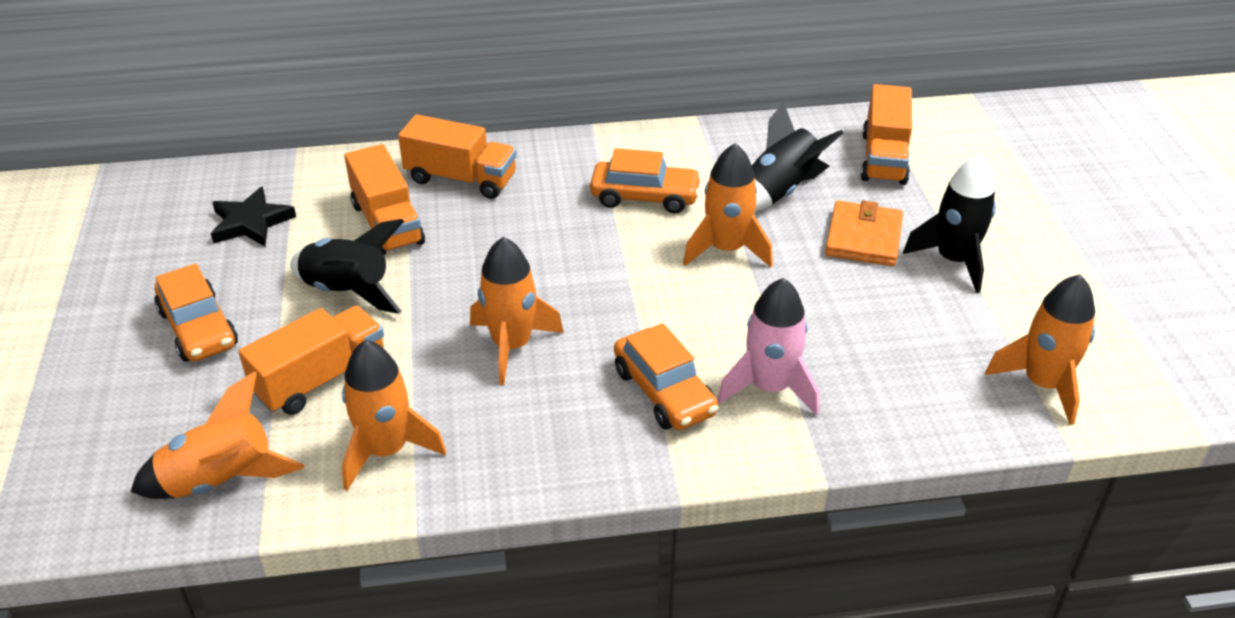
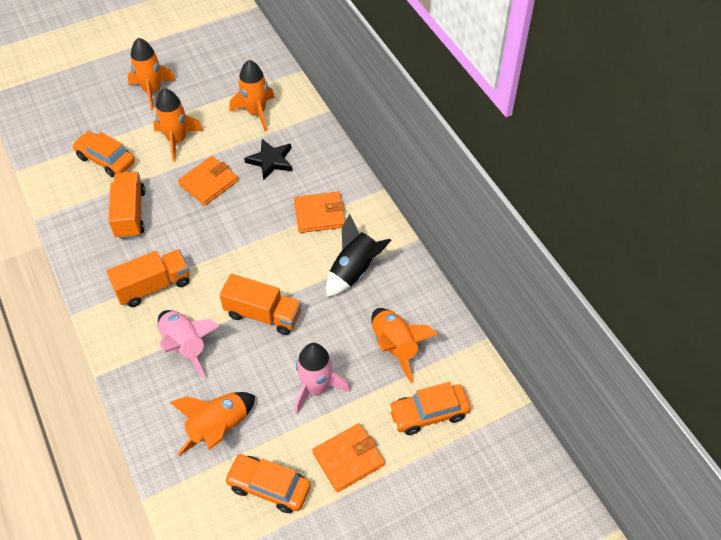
black rocket: [290,219,404,314] [752,102,844,212] [903,154,996,293] = 3 -> [326,214,391,297] = 1
orange truck: [238,306,384,415] [344,144,425,255] [398,114,517,199] [861,84,912,185] = 4 -> [106,249,190,307] [108,172,145,239] [220,274,302,335] = 3
orange wallet: [825,200,903,266] = 1 -> [178,156,238,205] [294,191,345,233] [312,423,385,492] = 3
pink rocket: [717,278,819,416] = 1 -> [158,310,219,378] [295,343,350,414] = 2

